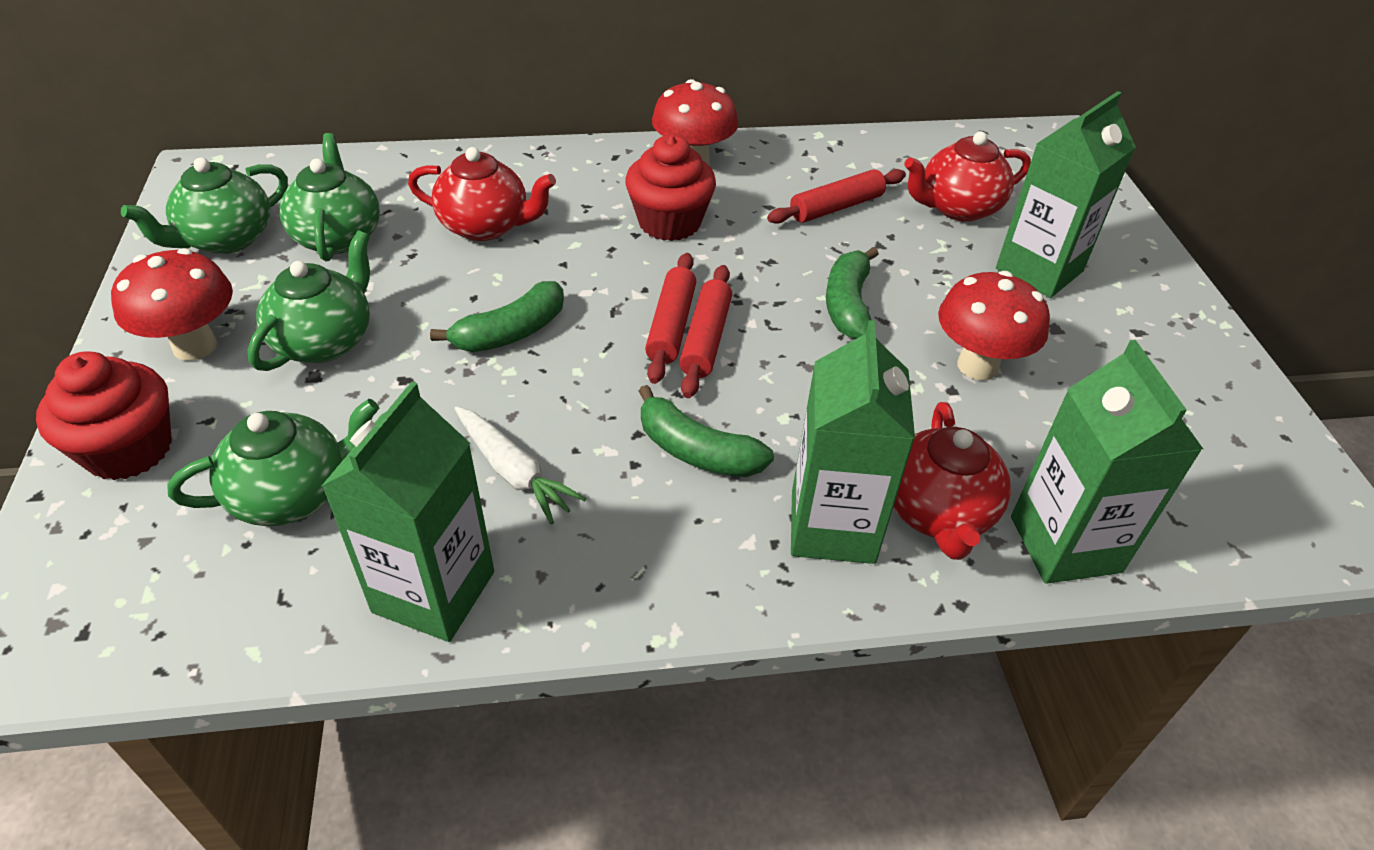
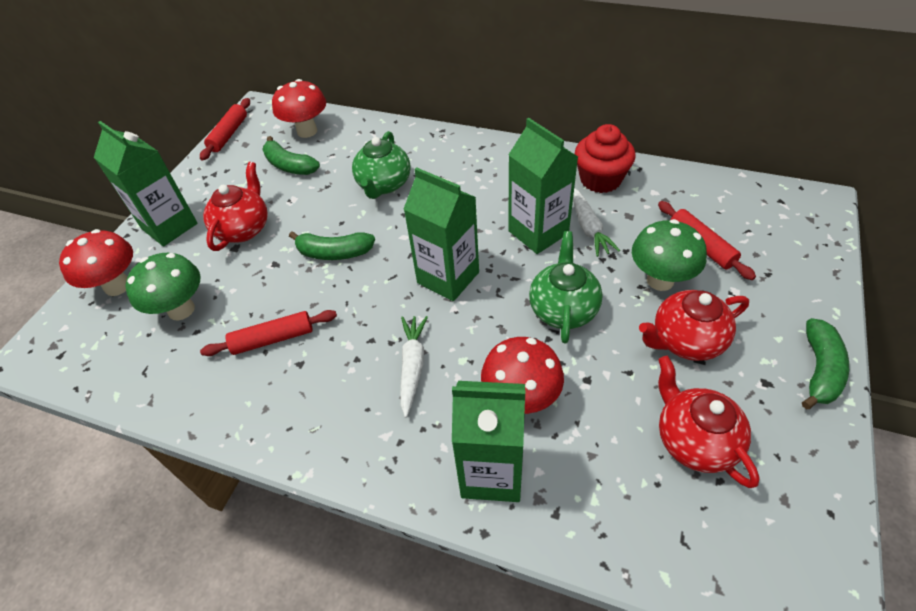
green mushroom: none = 0 -> [125,253,200,321] [632,219,707,291] = 2
green teapot: [121,158,288,254] [167,399,379,526] [248,231,370,371] [280,133,380,261] = 4 -> [352,131,411,199] [529,231,603,343] = 2
red cupcake: [36,351,172,480] [625,135,716,241] = 2 -> [575,124,636,193] = 1
white carrot: [454,406,586,524] = 1 -> [401,316,428,418] [573,188,620,257] = 2

